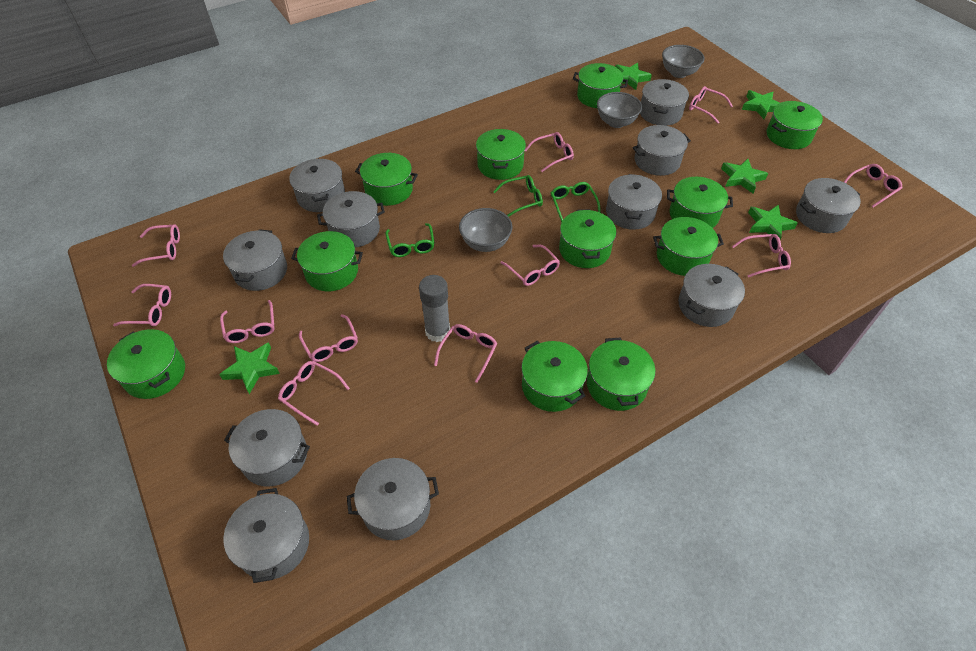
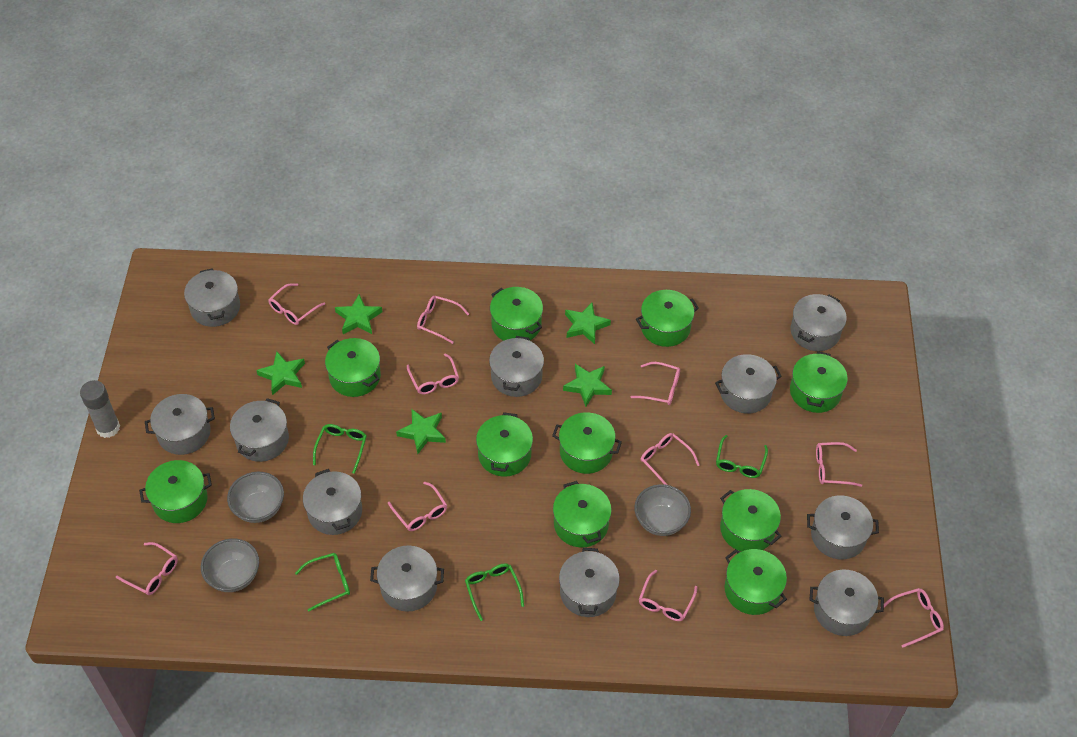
green glasses: [385,223,435,257] [493,175,543,217] [551,182,600,222] = 3 -> [295,553,350,611] [313,424,367,474] [465,563,524,621] [716,435,768,478] = 4
green pot: [107,329,185,399] [291,231,363,291] [355,153,418,206] [476,129,526,180] [521,341,588,412] [559,209,616,268] [573,63,628,108] [587,337,655,411] [653,217,724,276] [667,177,733,228] [767,101,823,149] = 11 -> [139,460,212,523] [325,338,381,397] [476,412,533,477] [490,287,543,341] [552,412,622,474] [553,481,612,547] [636,290,699,347] [720,489,782,552] [724,549,787,615] [790,351,848,413] = 10
pink glasses: [113,284,171,326] [132,224,180,267] [220,300,275,343] [278,361,350,426] [299,314,358,362] [434,324,497,383] [500,245,560,286] [525,132,574,172] [689,86,733,124] [732,234,791,278] [844,164,902,208] = 11 -> [116,542,178,595] [268,283,325,325] [388,481,447,531] [407,354,459,394] [417,296,469,344] [631,362,680,405] [639,570,697,621] [641,433,700,485] [816,442,862,487] [880,588,944,648] = 10

